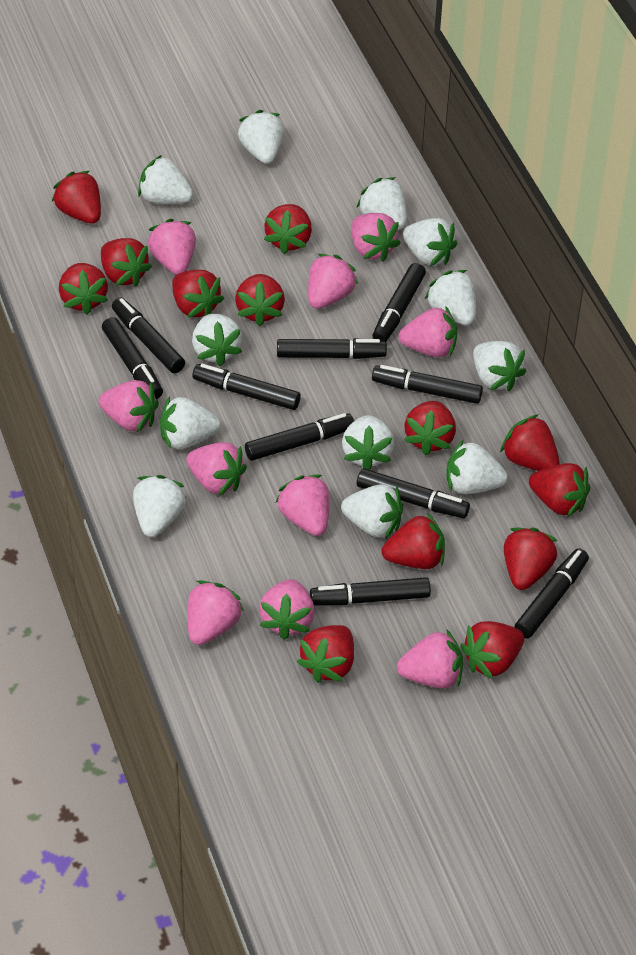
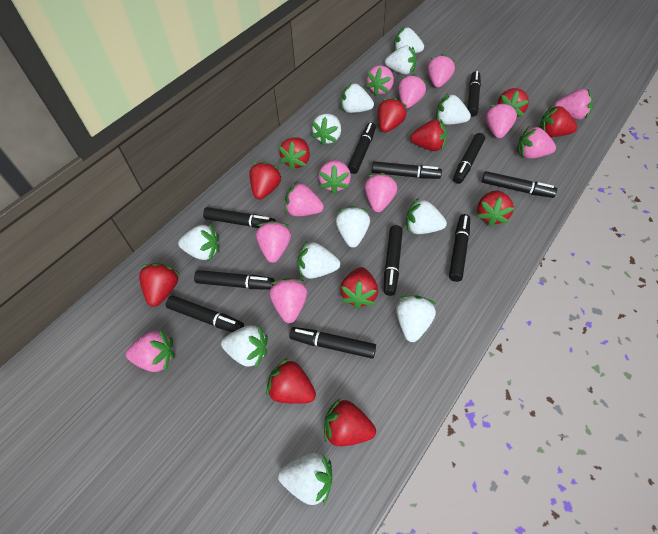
black marker: [102,317,163,399] [112,298,185,373] [192,364,301,410] [245,413,354,461] [277,338,387,359] [310,577,431,605] [357,468,470,518] [372,365,483,404] [373,263,426,341] [514,548,589,638] = 10 -> [166,296,244,332] [194,270,275,290] [203,207,276,228] [289,327,376,359] [348,123,376,174] [372,161,442,179] [384,225,403,296] [449,214,470,282] [453,133,485,184] [467,71,481,117] [482,171,557,198] = 11
pink strawberry: [99,380,159,433] [148,219,196,275] [186,442,247,496] [188,580,244,645] [259,579,315,640] [275,475,329,536] [308,254,358,309] [351,213,401,262] [397,629,463,688] [399,306,457,357] = 10 -> [126,329,175,372] [256,221,291,263] [269,278,308,323] [285,182,324,216] [319,160,351,194] [364,173,398,212] [366,65,394,96] [398,74,426,108] [427,54,455,88] [485,102,517,138] [517,126,556,159] [554,89,593,120] = 12
red strawberry: [52,171,101,224] [59,263,108,315] [101,238,152,287] [172,270,224,318] [235,274,285,326] [264,204,312,254] [297,625,354,683] [382,513,445,569] [404,401,456,455] [460,621,524,679] [500,414,559,471] [504,527,558,590] [529,463,590,517] = 13 -> [139,263,180,307] [249,161,282,200] [266,358,316,404] [279,138,310,170] [324,398,376,446] [340,267,378,309] [378,97,407,133] [410,120,447,151] [477,190,514,227] [498,88,529,117] [539,105,577,137] = 11

